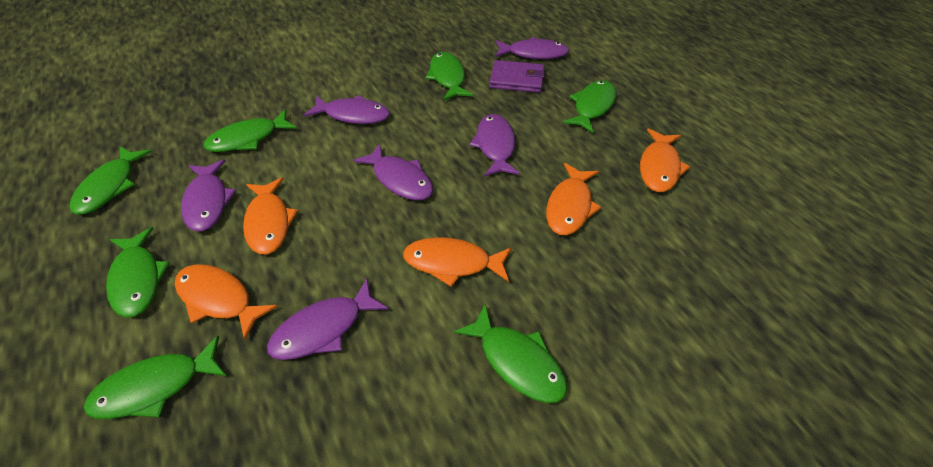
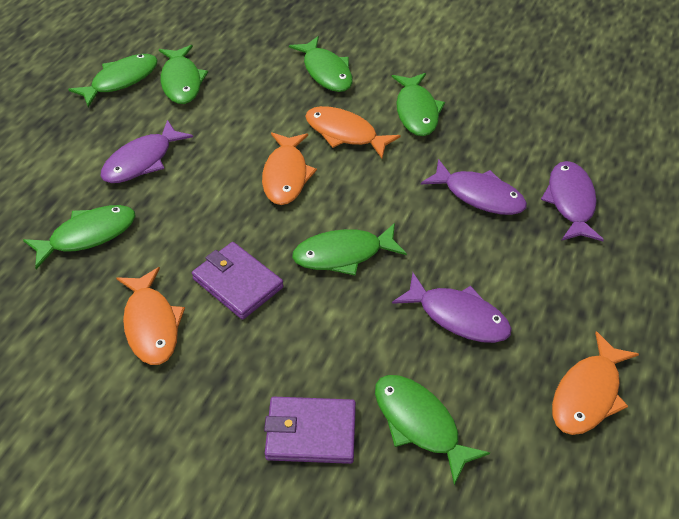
orange fish: [174,264,278,340] [243,177,298,254] [403,237,512,287] [546,163,601,235] [640,128,690,192] = 5 -> [116,267,185,365] [262,132,317,205] [305,106,401,158] [552,331,639,435] = 4
purple fish: [181,159,237,231] [267,279,388,360] [304,95,390,124] [353,143,433,200] [469,114,520,177] [495,37,569,59] = 6 -> [100,120,193,183] [392,273,512,343] [421,159,527,215] [541,161,604,241] = 4
purple wallet: [490,60,545,93] = 1 -> [192,242,283,320] [264,397,356,464] = 2

